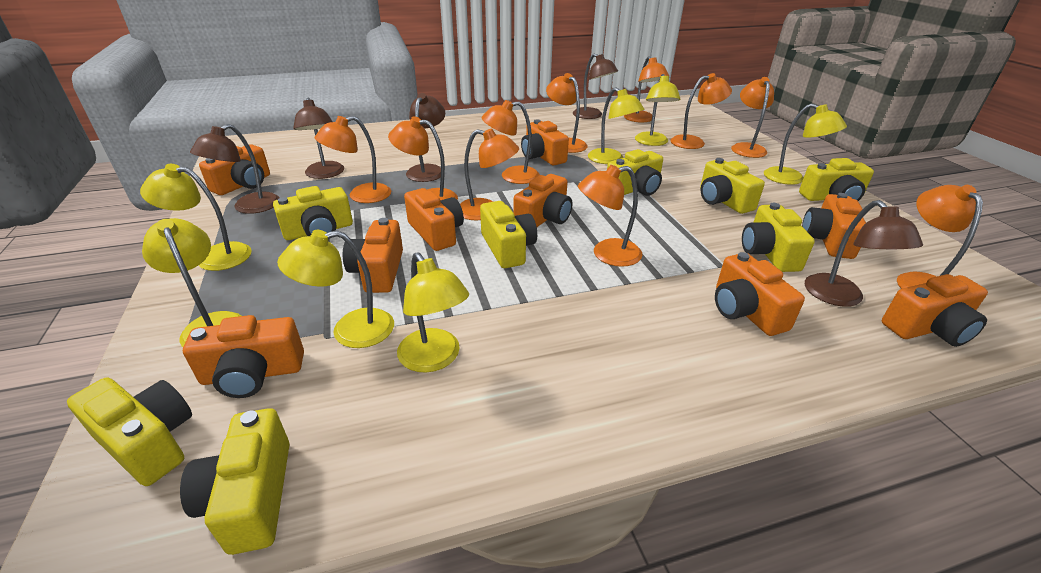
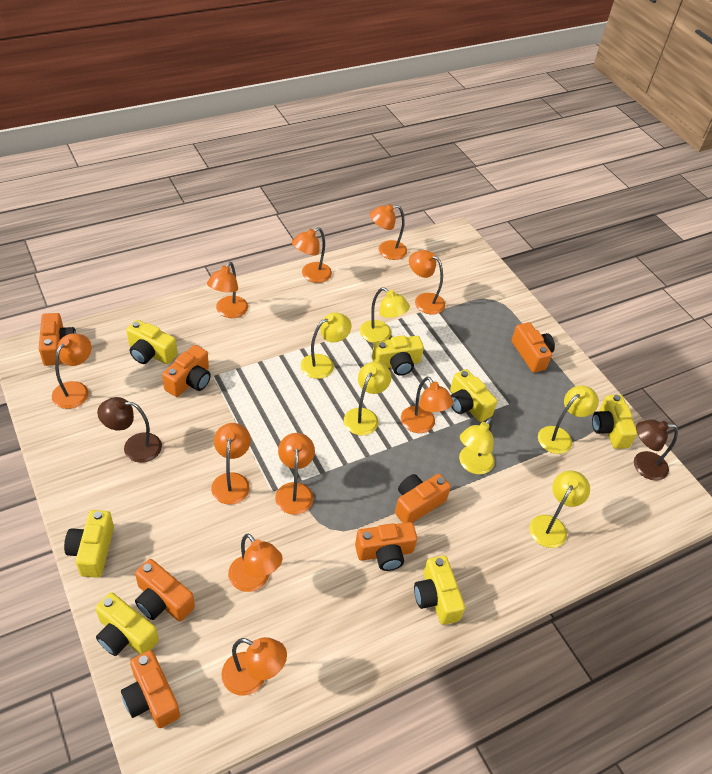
brown lamp: [190,124,280,214] [293,97,344,179] [406,93,445,182] [573,54,618,119] [805,200,923,307] = 5 -> [97,397,162,463] [634,419,678,481] = 2
orange camera: [183,315,304,398] [199,144,270,195] [343,218,403,293] [404,188,464,251] [514,174,572,227] [521,119,569,165] [715,252,805,336] [802,193,866,259] [882,274,988,347] = 9 -> [39,313,76,366] [121,650,180,728] [135,559,195,622] [162,345,211,397] [355,522,417,571] [395,474,451,523] [512,322,555,373] = 7
yellow camera: [67,377,192,486] [180,408,290,555] [273,186,353,240] [480,201,537,268] [607,149,663,196] [700,158,765,214] [742,203,815,272] [799,158,874,201] = 8 -> [64,510,114,578] [95,592,159,656] [126,320,177,364] [372,335,424,376] [414,556,465,625] [450,369,497,422] [592,395,637,449] = 7
yellow lamp: [140,164,252,271] [142,218,242,347] [277,230,394,348] [397,252,469,373] [588,87,644,164] [635,74,680,146] [764,104,847,185] = 7 -> [301,313,352,379] [344,362,391,436] [360,287,410,343] [459,418,495,474] [529,470,590,548] [538,385,599,454] = 6

